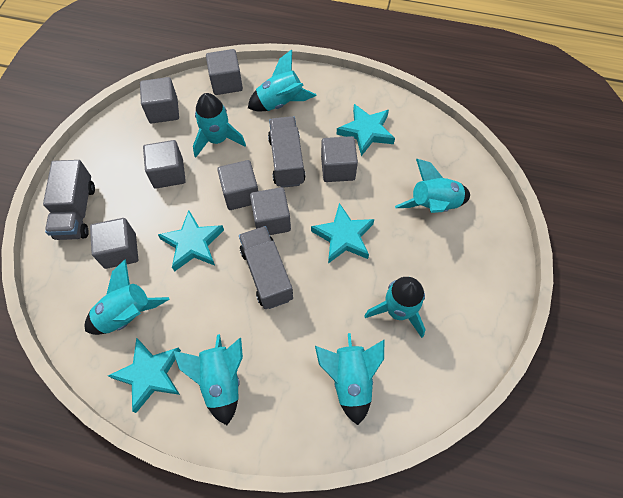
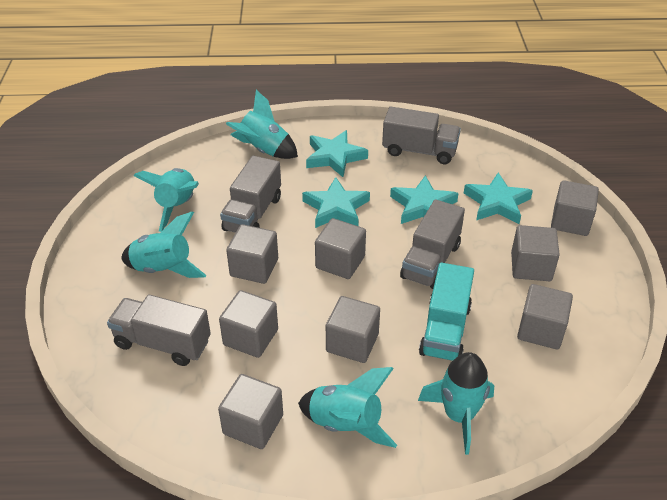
grey cube: [90,218,138,269] [140,77,179,124] [143,140,186,188] [206,49,243,95] [217,160,258,210] [250,187,291,235] [321,136,358,182] = 7 -> [218,374,283,449] [219,290,278,358] [226,224,278,284] [315,218,366,279] [326,296,380,363] [511,225,560,281] [517,284,573,349] [551,180,599,236] = 8
grey truck: [43,160,95,240] [239,226,293,309] [268,116,306,188] = 3 -> [107,294,211,366] [220,155,281,233] [382,107,461,164] [400,199,465,289] = 4
turquoise rocket: [85,259,170,335] [173,334,243,425] [193,93,246,157] [248,49,317,111] [315,333,385,425] [364,277,426,338] [395,159,470,213] = 7 -> [121,211,207,278] [133,168,199,232] [226,90,298,159] [298,367,397,448] [418,352,494,455] = 5
turquoise truck: none = 0 -> [419,263,474,361] = 1

